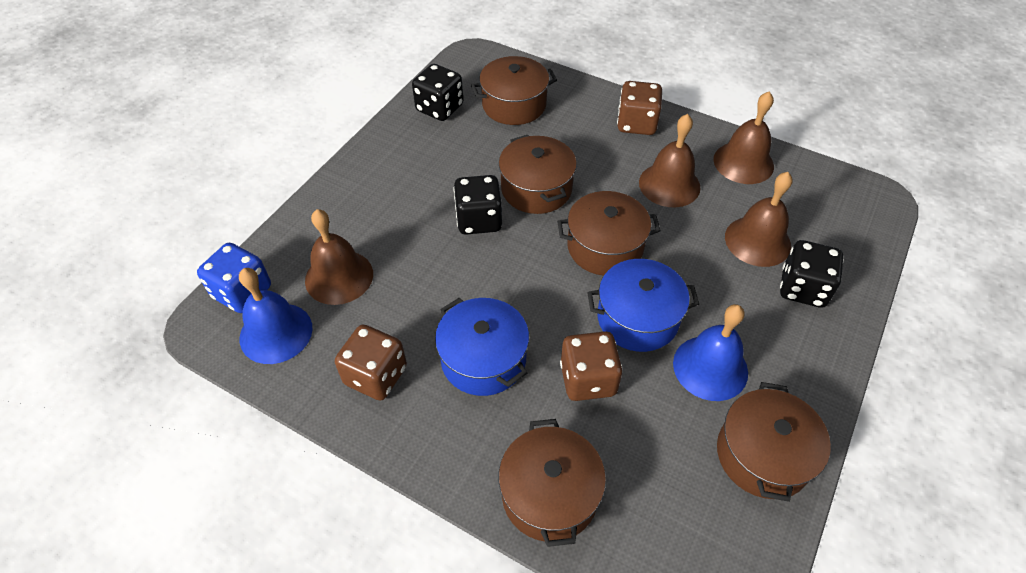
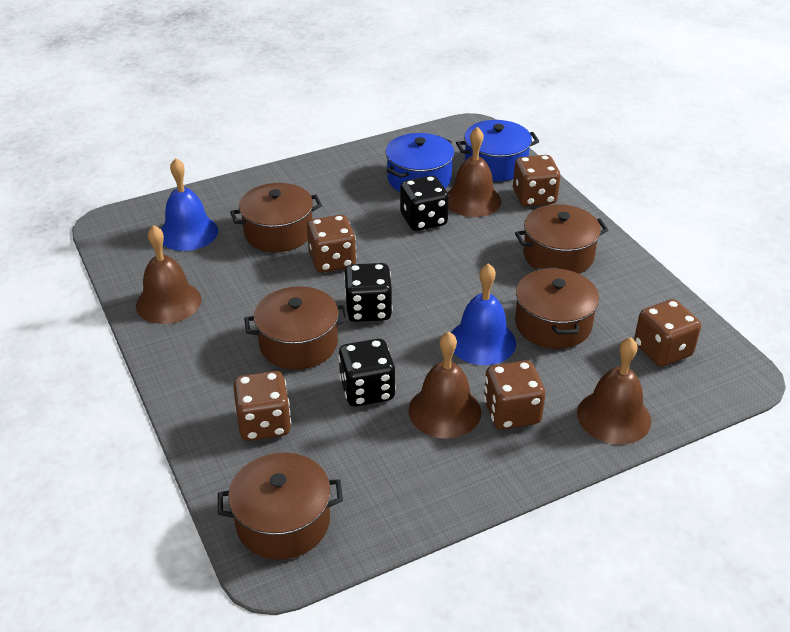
blue dice: [197,243,271,313] = 1 -> none = 0
brown dice: [335,325,407,401] [560,331,623,401] [617,81,662,135] = 3 -> [233,371,291,441] [307,215,356,272] [483,360,545,430] [513,155,561,207] [634,299,701,367] = 5

